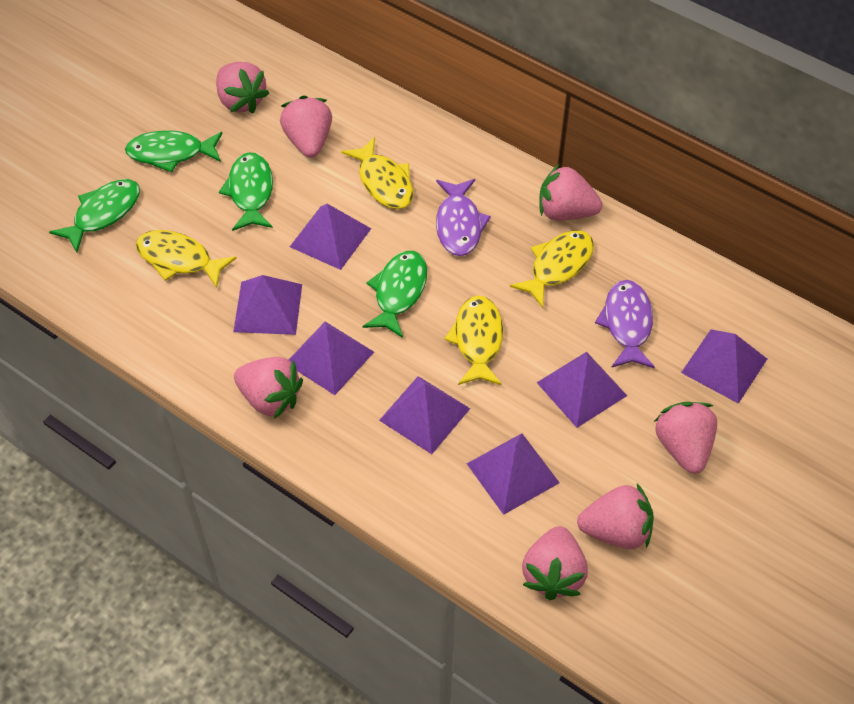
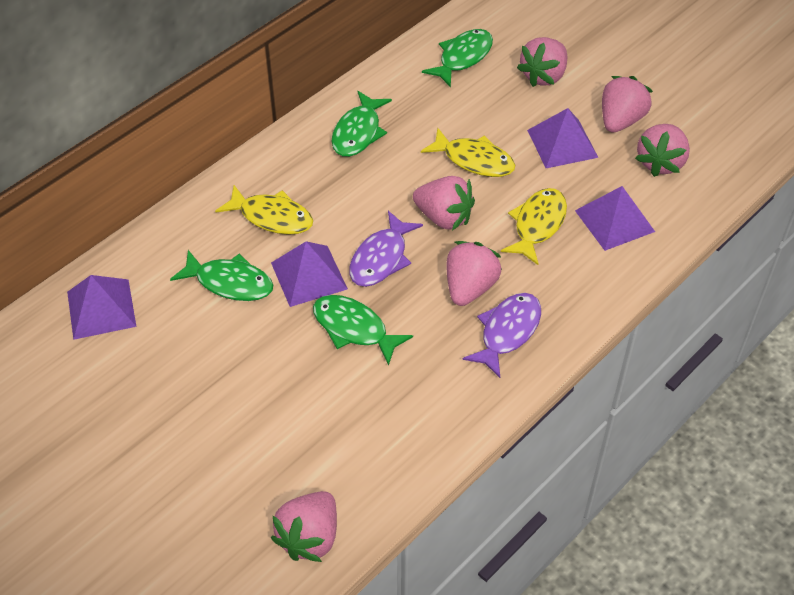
pink strawberry: [216,62,269,113] [234,357,303,419] [280,95,332,158] [522,526,588,600] [540,164,602,220] [577,483,654,549] [654,402,717,474] = 7 -> [271,491,337,562] [413,176,475,231] [446,241,502,306] [517,37,567,87] [602,76,653,133] [635,124,690,177] = 6
purple pyramid: [233,275,302,335] [289,322,374,395] [290,204,371,270] [379,376,470,454] [467,433,560,515] [536,352,627,428] [681,329,767,404] = 7 -> [67,275,136,340] [271,241,348,307] [527,108,599,168] [575,186,655,251] = 4
yellow fish: [135,230,237,288] [341,137,413,209] [444,295,503,385] [510,230,594,308] = 4 -> [215,185,313,235] [421,128,515,177] [501,188,567,265] = 3

